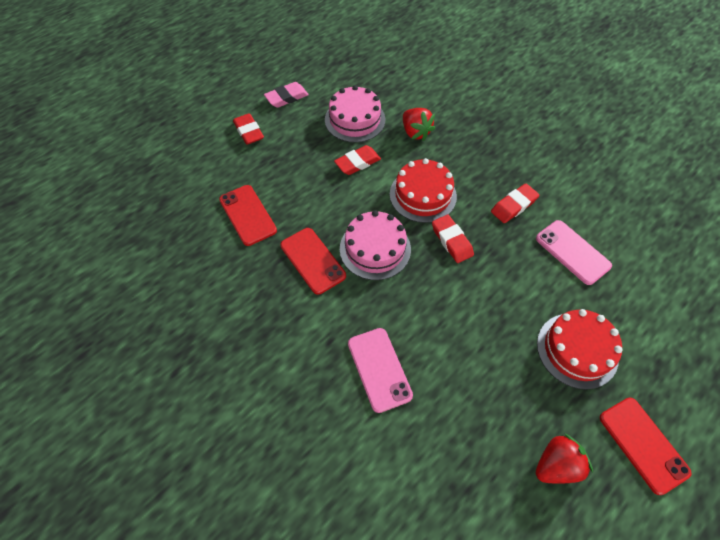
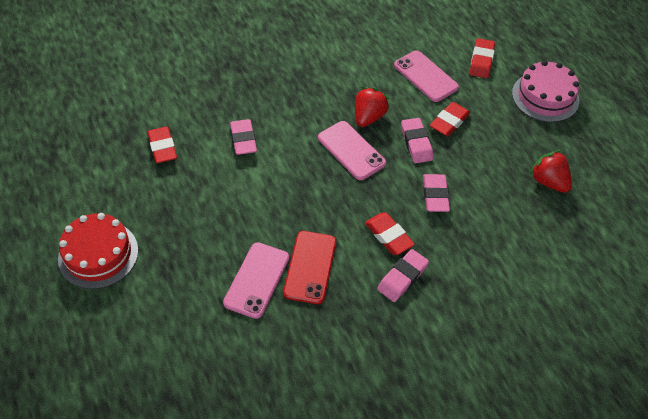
pink cake: [325,85,385,143] [340,211,411,280] = 2 -> [512,61,579,122] = 1
pink eraser: [264,82,309,108] = 1 -> [230,119,257,155] [377,249,429,302] [401,118,433,163] [423,174,450,212] = 4
pink phone: [348,328,413,413] [536,220,612,285] = 2 -> [223,242,289,319] [318,121,386,180] [394,50,459,102] = 3
red cake: [390,158,457,223] [537,309,623,389] = 2 -> [58,213,138,289] = 1
red phone: [219,185,277,246] [280,228,346,295] [600,398,692,495] = 3 -> [283,231,336,304] = 1

